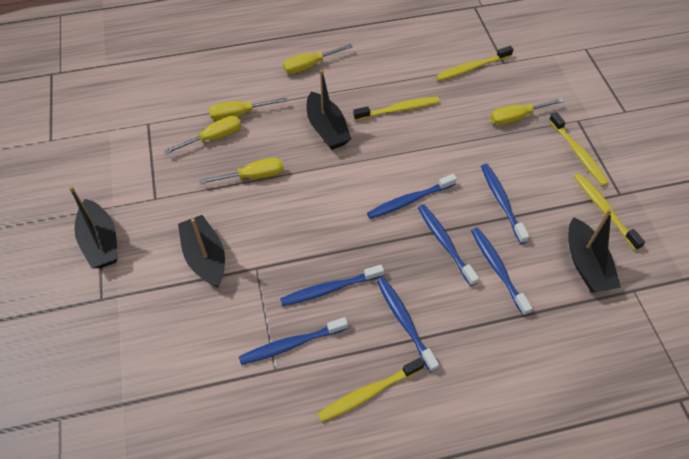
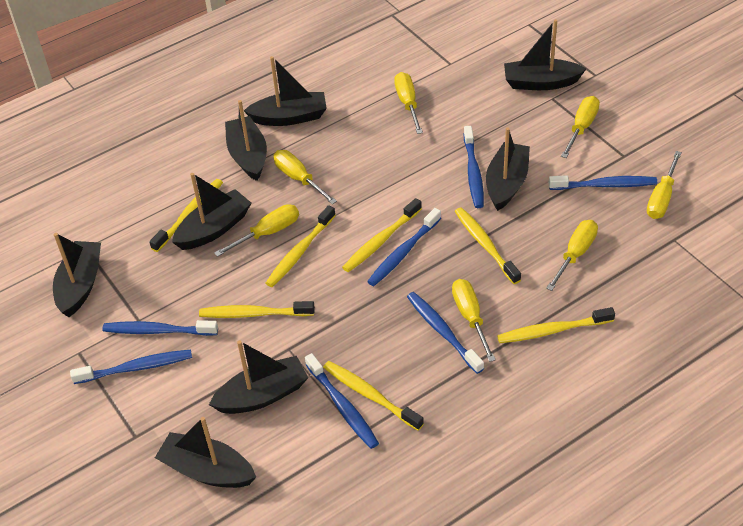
black boat: [69,186,118,268] [178,215,225,287] [307,69,351,150] [568,209,621,292] = 4 -> [53,233,101,317] [155,417,256,488] [172,173,251,250] [209,340,308,414] [225,100,267,181] [244,56,327,126] [486,127,530,211] [504,19,586,90] = 8
yellow screwdriver: [164,116,242,154] [199,158,284,184] [209,97,288,121] [283,44,353,74] [490,98,564,125] = 5 -> [214,204,299,257] [274,150,337,205] [394,72,423,134] [452,279,496,362] [546,220,598,291] [561,96,600,158] [647,151,682,219] = 7
yellow toothbrush: [317,358,424,422] [353,97,440,121] [436,46,514,81] [549,112,609,186] [574,173,645,250] = 5 -> [149,179,223,252] [199,301,315,318] [266,205,336,287] [323,361,424,431] [342,198,422,272] [455,207,521,284] [497,307,615,343] = 7

